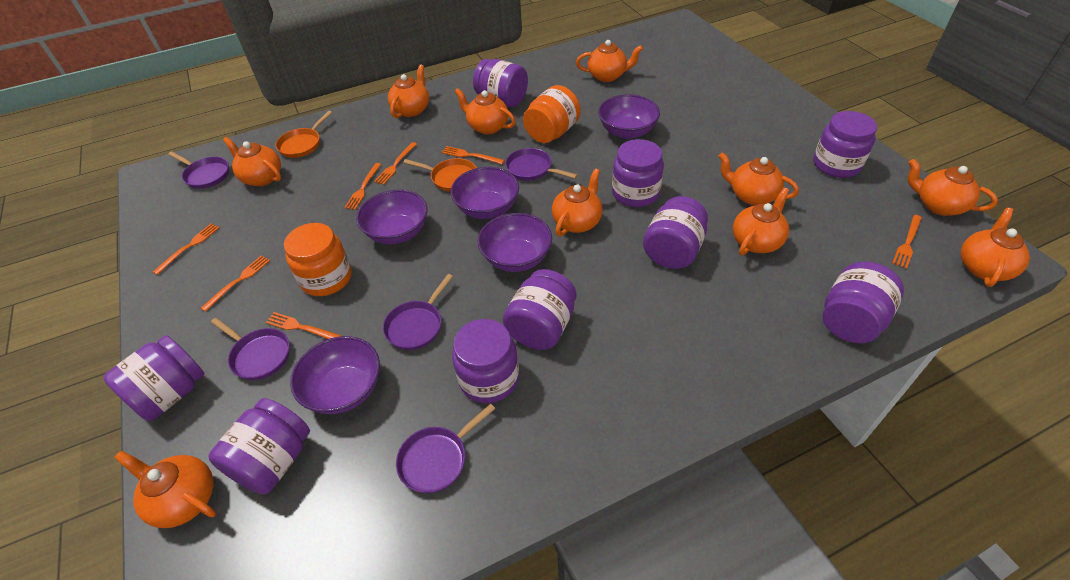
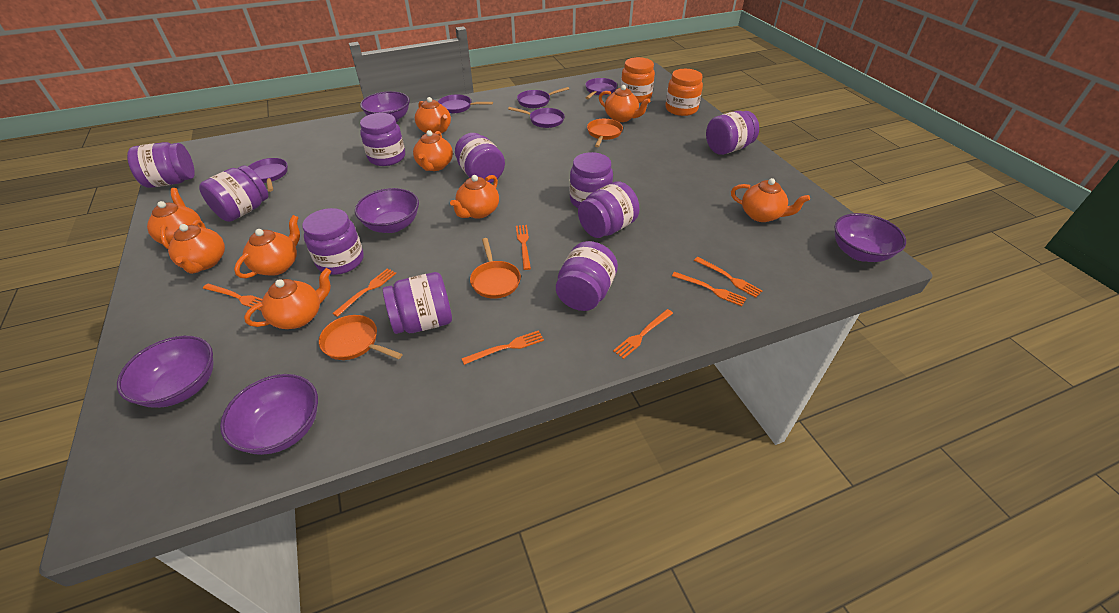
orange pan: [275,111,332,158] [403,158,477,192] = 2 -> [319,315,402,360] [470,238,521,299] [587,119,623,147] = 3
orange teapot: [114,451,216,528] [223,137,281,186] [388,64,429,118] [454,88,516,134] [552,168,603,237] [576,40,643,82] [718,152,799,205] [733,188,789,256] [908,159,998,216] [961,208,1030,287] = 10 -> [147,188,201,249] [168,220,225,274] [234,215,300,279] [244,268,331,329] [413,130,453,171] [415,97,451,134] [450,175,499,219] [599,85,650,122] [731,178,810,222] = 9
purple jar: [104,335,204,421] [208,398,310,495] [452,319,519,403] [473,59,528,107] [503,269,576,350] [612,139,664,207] [643,196,708,269] [814,111,877,178] [822,262,904,343] = 9 -> [127,142,195,188] [199,165,268,222] [302,208,364,275] [360,113,405,166] [383,272,452,334] [455,133,505,183] [556,241,618,311] [570,152,613,208] [578,182,640,238] [706,111,759,155] = 10

